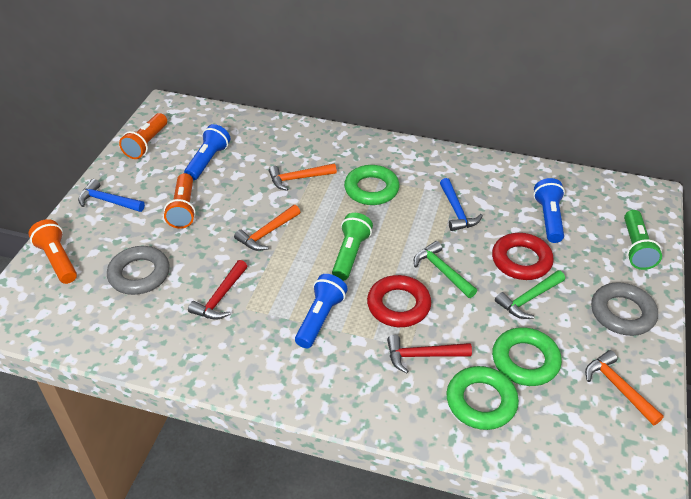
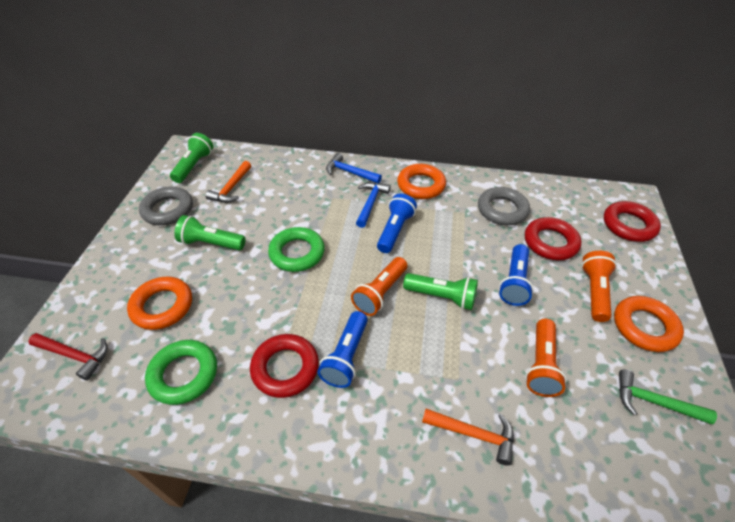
green flashlight: [332,213,373,281] [624,210,662,270] = 2 -> [170,133,213,183] [174,215,246,250] [403,273,478,310] = 3
green hammer: [414,241,477,298] [495,270,565,319] = 2 -> [619,369,717,424] = 1
green ring: [344,165,399,205] [446,366,519,430] [492,327,562,386] = 3 -> [145,340,217,405] [268,227,325,272] = 2
orange hammer: [234,205,300,251] [269,163,337,191] [585,350,664,426] = 3 -> [205,161,251,203] [422,409,514,466] = 2
orange ring: none = 0 -> [127,277,192,330] [397,164,446,199] [614,296,684,352] = 3
red hammer: [188,260,247,320] [387,335,472,374] = 2 -> [28,333,108,380] = 1
red ring: [367,275,431,327] [492,233,554,280] = 2 -> [250,334,319,398] [525,217,581,260] [604,201,661,242] = 3

